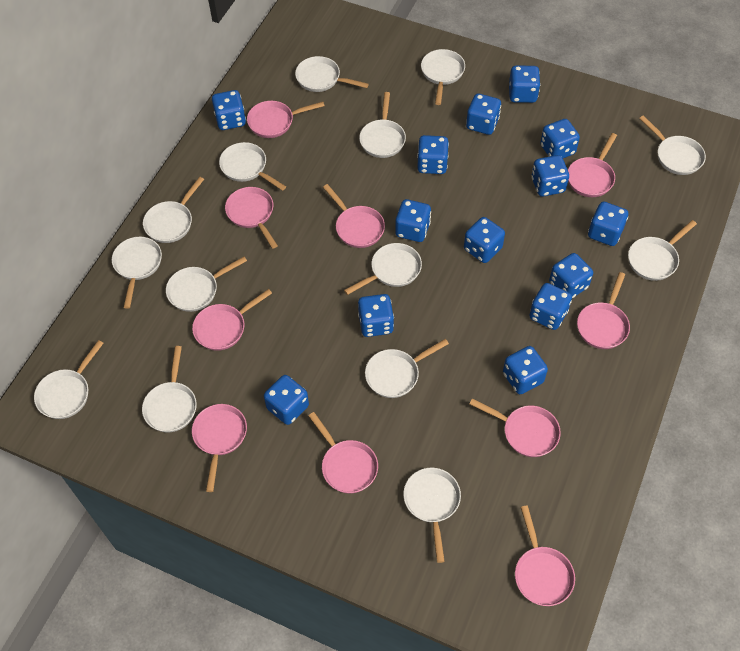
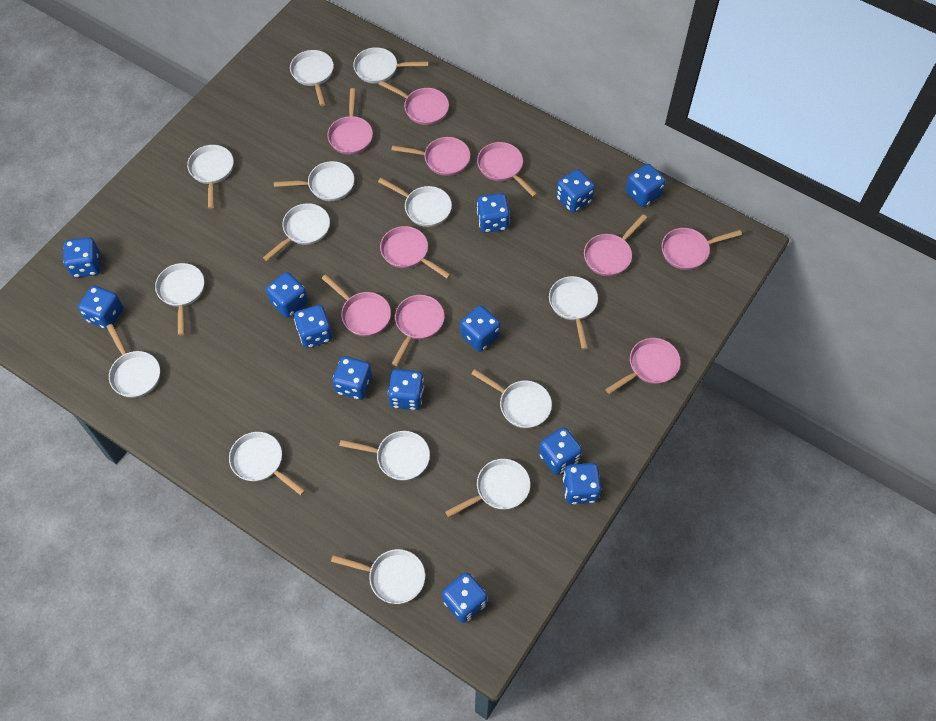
blue dice: [212,90,246,130] [264,375,309,425] [358,294,394,337] [395,199,431,242] [417,135,449,174] [464,217,505,263] [466,93,501,135] [503,346,548,394] [509,65,540,103] [529,283,572,330] [531,155,569,197] [540,119,580,158] [549,253,593,298] [588,202,628,246] = 14 -> [63,237,101,278] [78,285,123,329] [266,272,308,318] [294,305,332,348] [333,356,372,400] [388,369,424,410] [442,572,487,623] [460,306,500,352] [477,193,510,233] [539,427,582,475] [556,169,595,213] [563,463,601,504] [626,164,666,207] = 13

